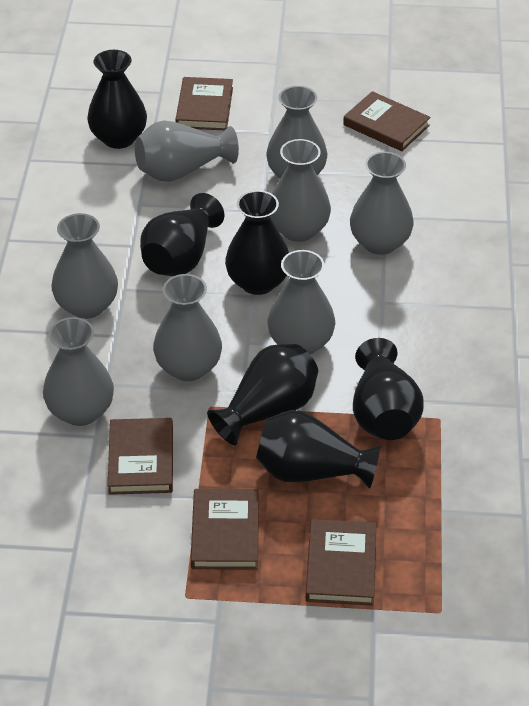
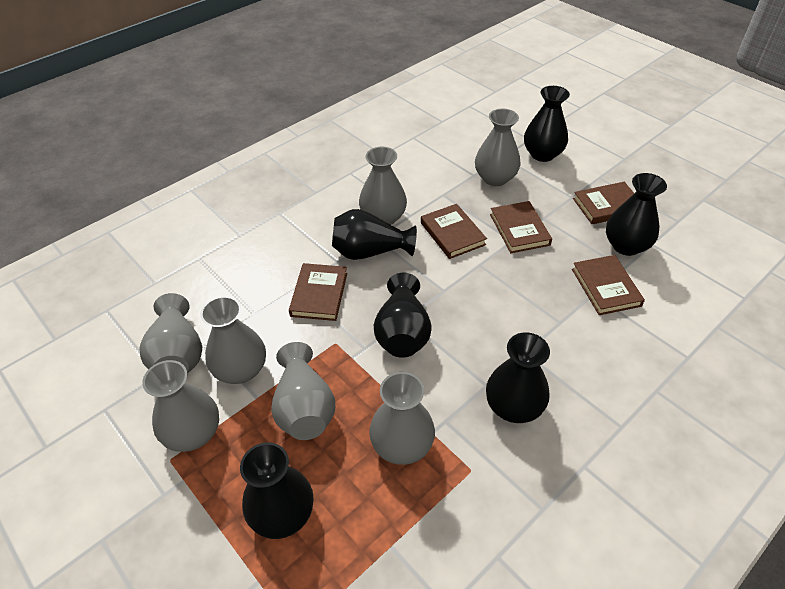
grey vase: [43,317,114,426] [51,213,118,319] [135,120,239,182] [153,274,222,381] [266,86,327,178] [267,250,335,355] [270,139,331,242] [350,152,414,255] = 8 -> [139,293,202,373] [142,360,219,452] [200,296,266,384] [271,342,335,440] [359,147,407,225] [369,372,435,465] [475,109,520,186] = 7

